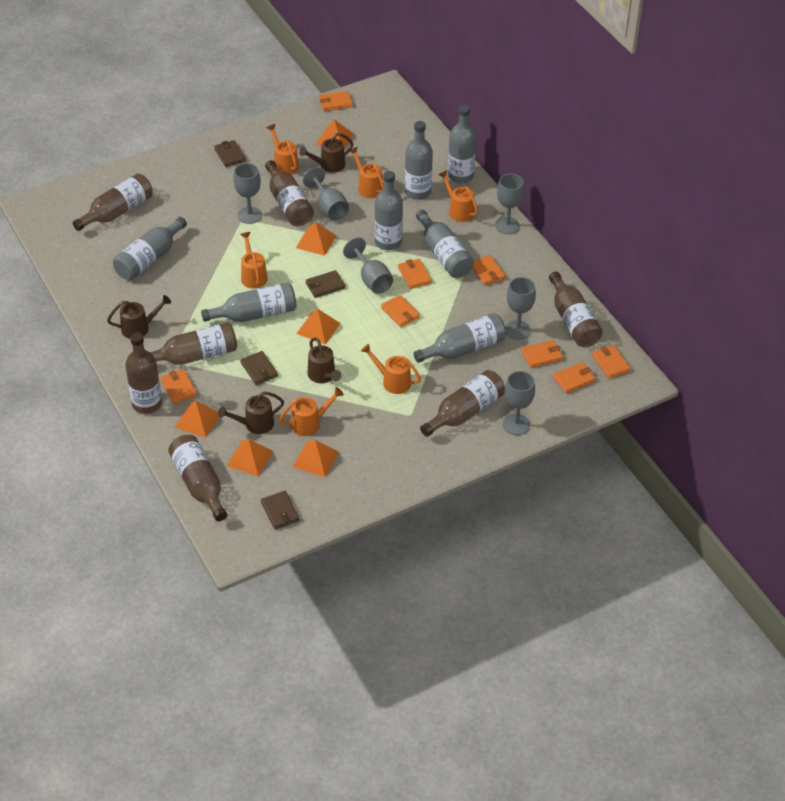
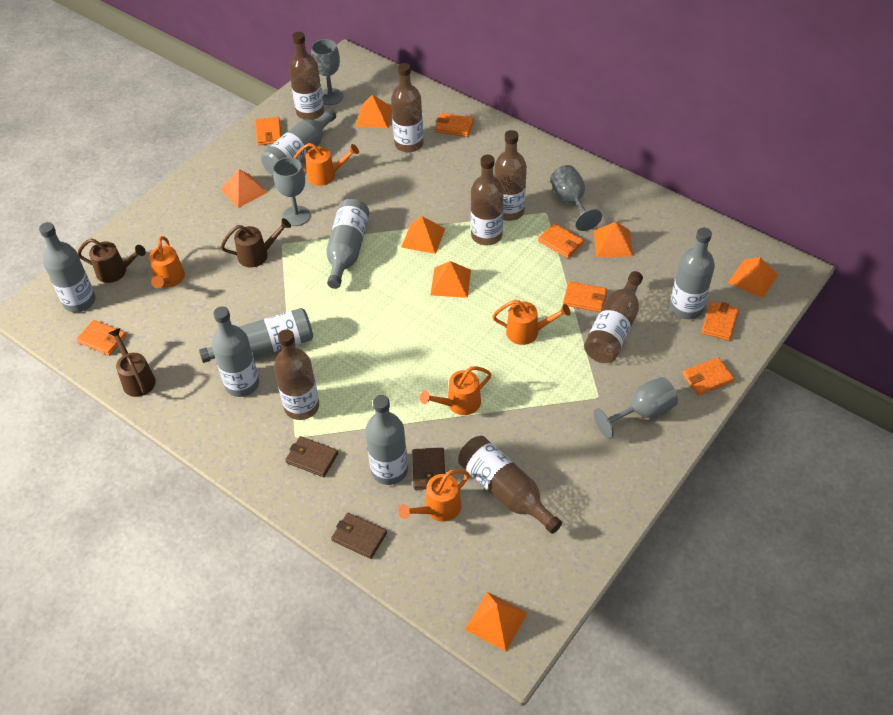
brown wallet: [214,140,246,167] [240,351,278,385] [261,491,300,529] [306,270,345,298] = 4 -> [285,436,338,477] [331,512,387,559] [412,448,445,490] = 3
brown watering can: [107,295,171,339] [218,392,284,434] [299,133,354,173] [308,338,341,383] = 4 -> [77,239,146,283] [108,328,156,397] [221,218,291,267] = 3
grey goblet: [233,163,262,224] [303,167,349,220] [343,238,393,294] [495,174,524,234] [503,371,535,435] [505,277,536,340] = 6 -> [273,157,310,226] [311,39,343,105] [550,165,602,231] [594,377,678,439] = 4
orange pyramid: [175,401,219,438] [226,439,274,477] [293,440,339,477] [296,222,336,256] [296,309,341,345] [316,119,354,149] = 6 -> [220,169,268,208] [356,95,392,128] [401,216,445,254] [430,261,471,298] [465,592,528,651] [594,222,633,257] [728,257,778,298] = 7
orange wallet: [161,369,197,404] [319,91,353,111] [381,295,420,327] [398,259,432,289] [472,255,505,285] [522,340,563,368] [553,362,596,393] [592,345,631,378] = 8 -> [76,320,126,356] [255,117,282,145] [435,113,474,137] [538,223,584,258] [563,281,607,312] [683,357,735,396] [702,301,739,341] = 7
orange watering can: [241,232,268,289] [266,124,299,175] [279,387,344,436] [349,147,384,198] [361,344,421,394] [438,170,478,222] = 6 -> [149,236,185,288] [293,143,359,186] [398,470,469,522] [420,366,492,415] [492,300,570,345] = 5

